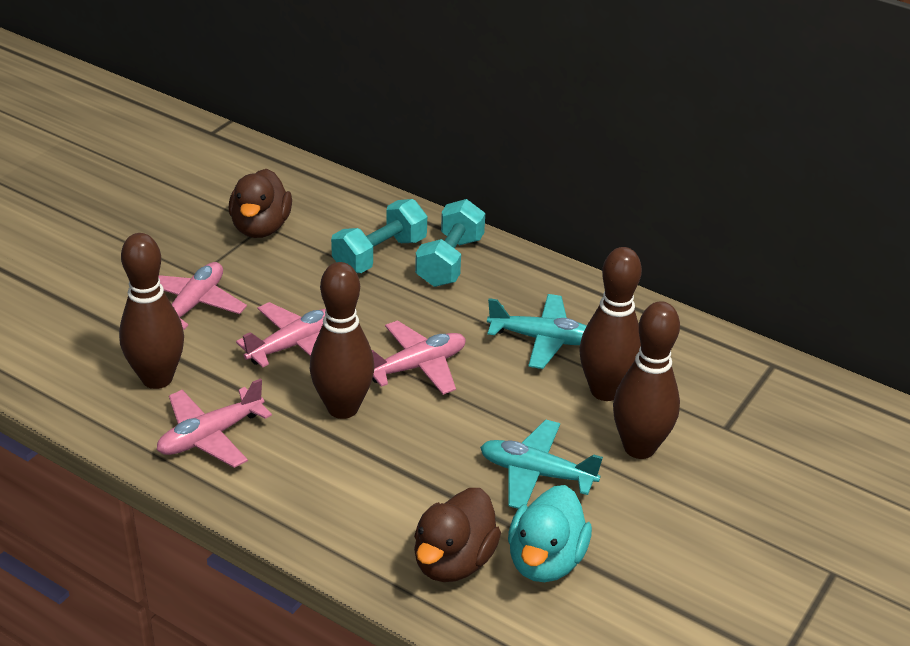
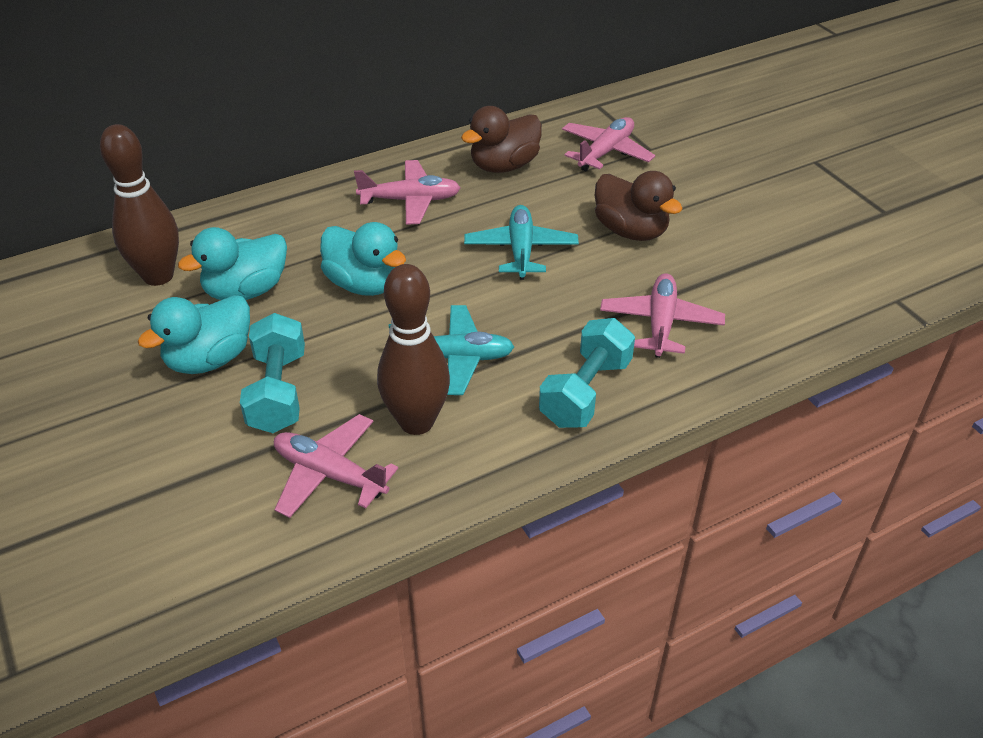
brown bowling pin: [119,233,184,389] [310,262,375,419] [579,247,642,401] [613,301,680,459] = 4 -> [100,124,179,286] [377,264,450,435] = 2
turquoise duck: [508,485,592,582] = 1 -> [138,295,250,374] [178,227,287,300] [320,222,406,296] = 3

